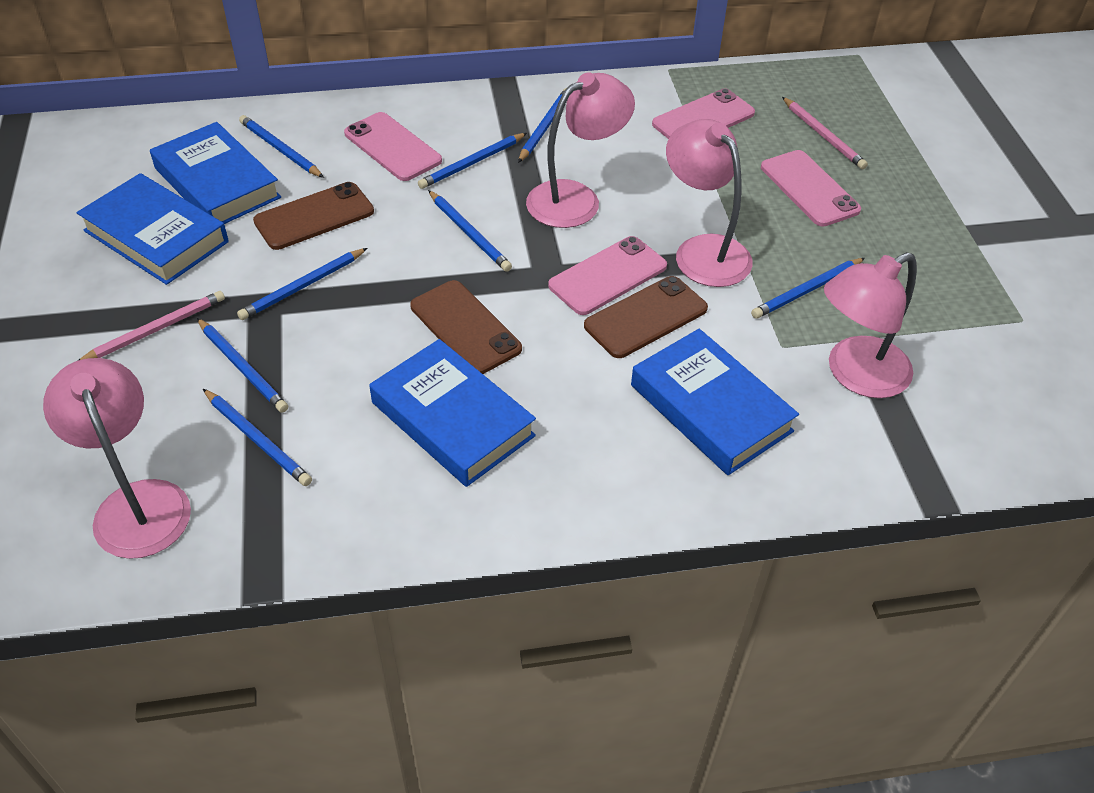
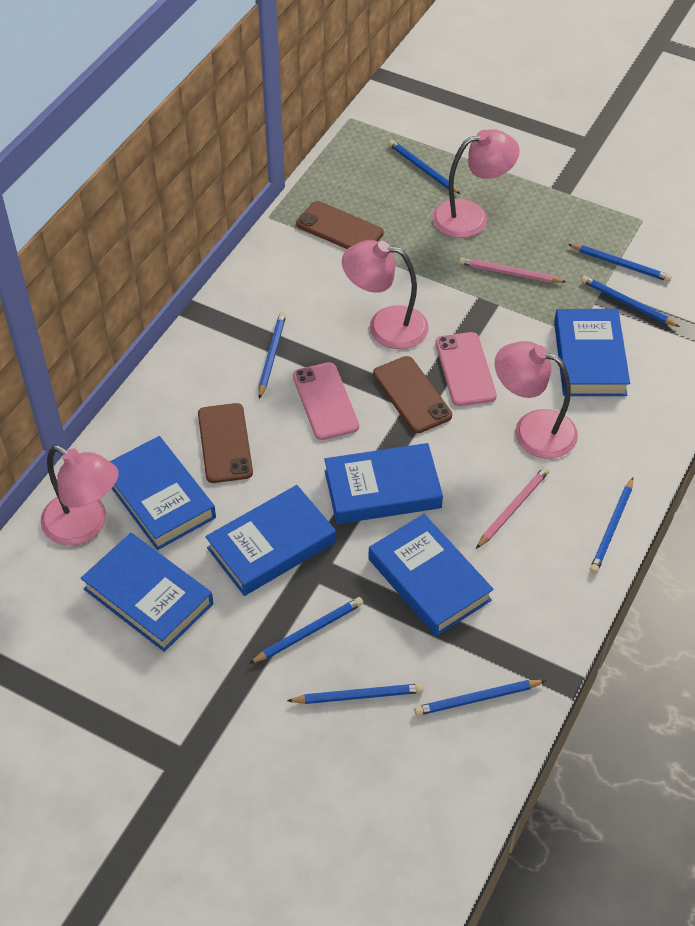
blue book: [77,173,229,285] [150,122,281,224] [369,339,536,487] [631,329,799,475] = 4 -> [81,533,213,652] [110,436,216,550] [205,485,336,596] [324,443,443,524] [368,514,494,636] [554,309,630,396] = 6
pink phone: [344,112,442,181] [548,236,667,315] [652,88,755,139] [761,150,861,227] = 4 -> [293,362,359,440] [435,332,497,406] = 2

